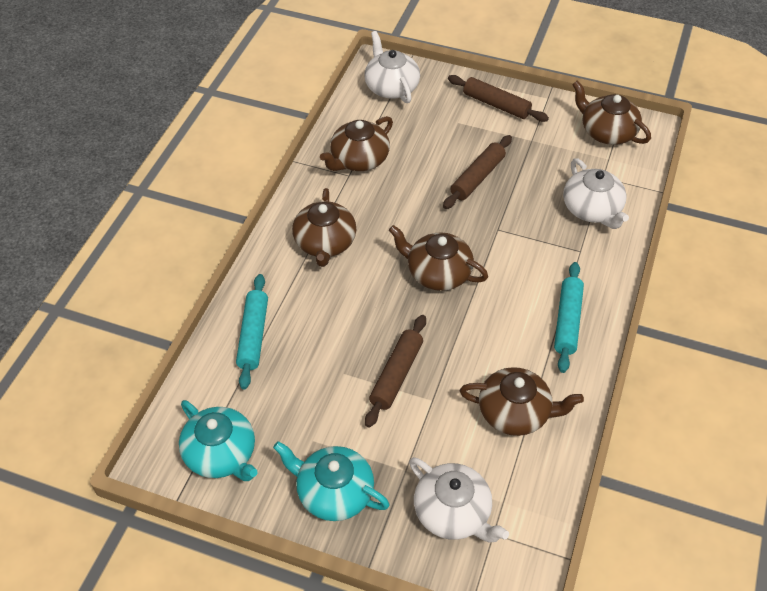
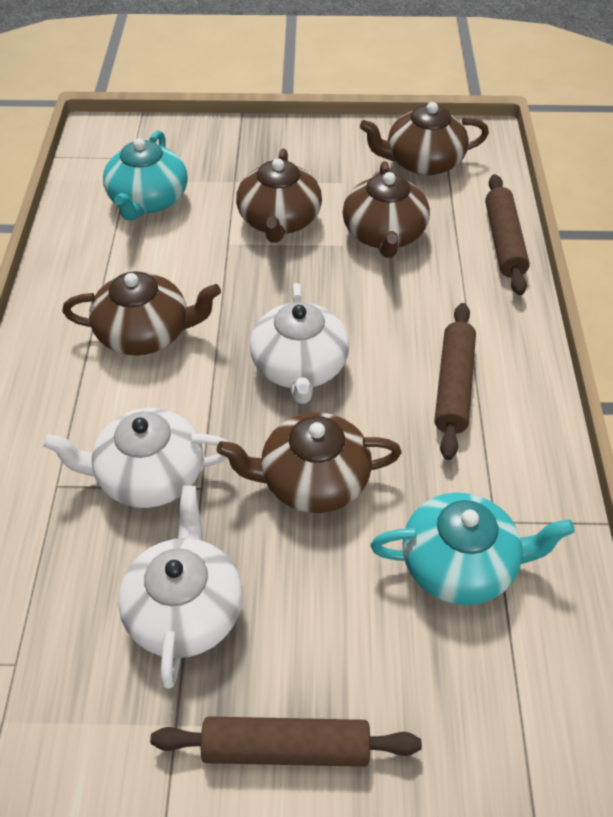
turquoise rolling pin: [236,274,268,389] [554,262,584,373] = 2 -> none = 0

